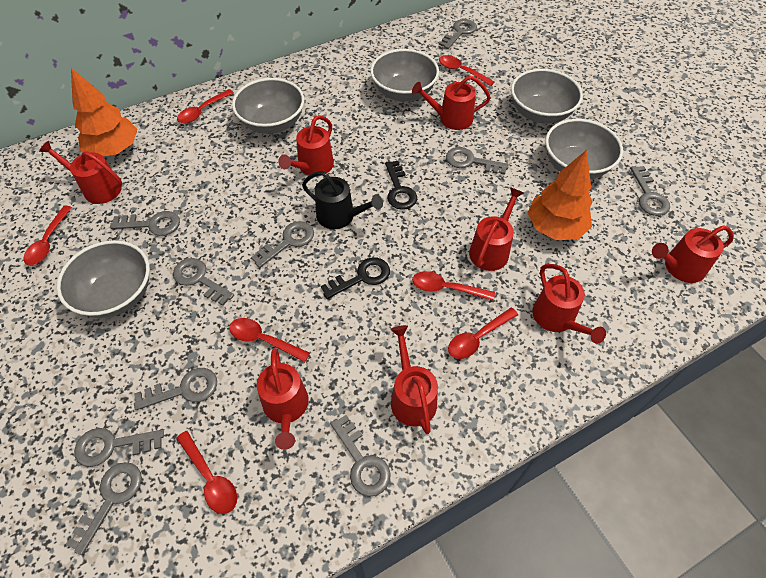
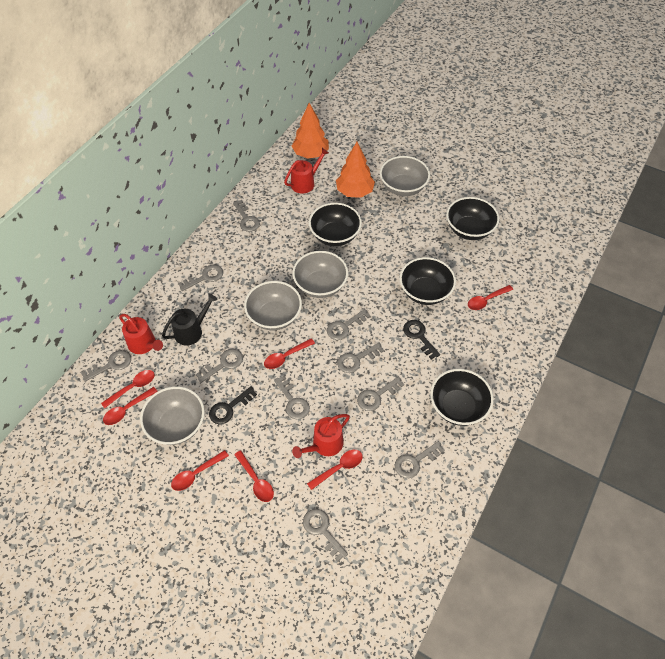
black bowl: none = 0 -> [309,203,362,246] [400,257,456,305] [430,369,494,426] [446,197,499,240] = 4
grey bowl: [57,240,150,318] [232,78,304,134] [370,49,439,102] [511,69,583,124] [545,119,623,179] = 5 -> [140,387,205,445] [244,281,302,330] [292,251,348,298] [380,156,430,196] = 4
red watering can: [39,141,122,204] [257,348,309,450] [278,115,334,176] [391,325,438,434] [412,76,491,130] [469,187,524,271] [532,264,606,344] [652,225,734,283] = 8 -> [119,314,163,354] [284,148,329,194] [292,414,350,458] = 3

